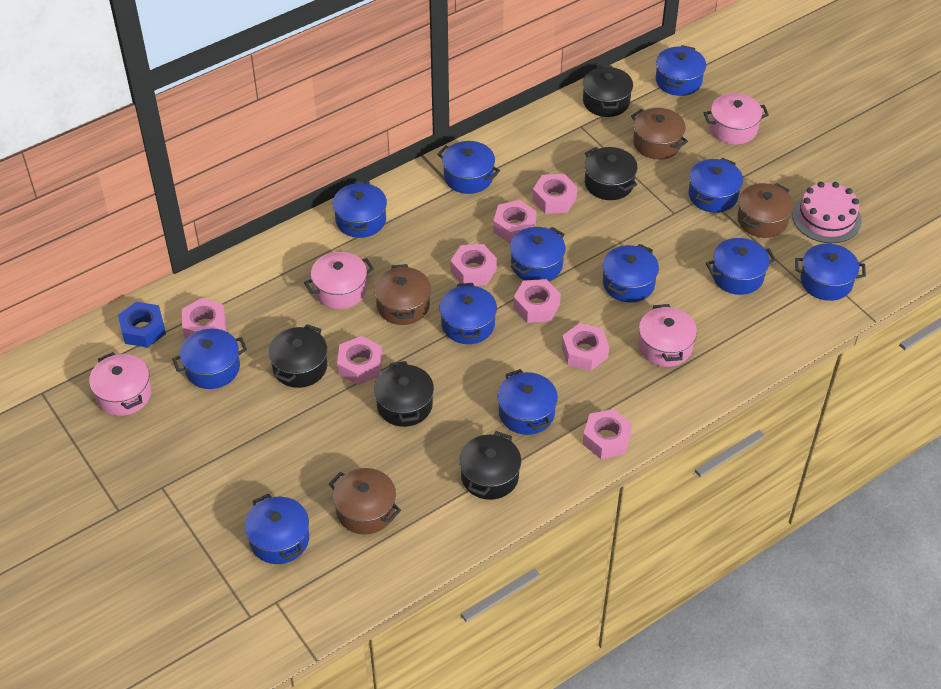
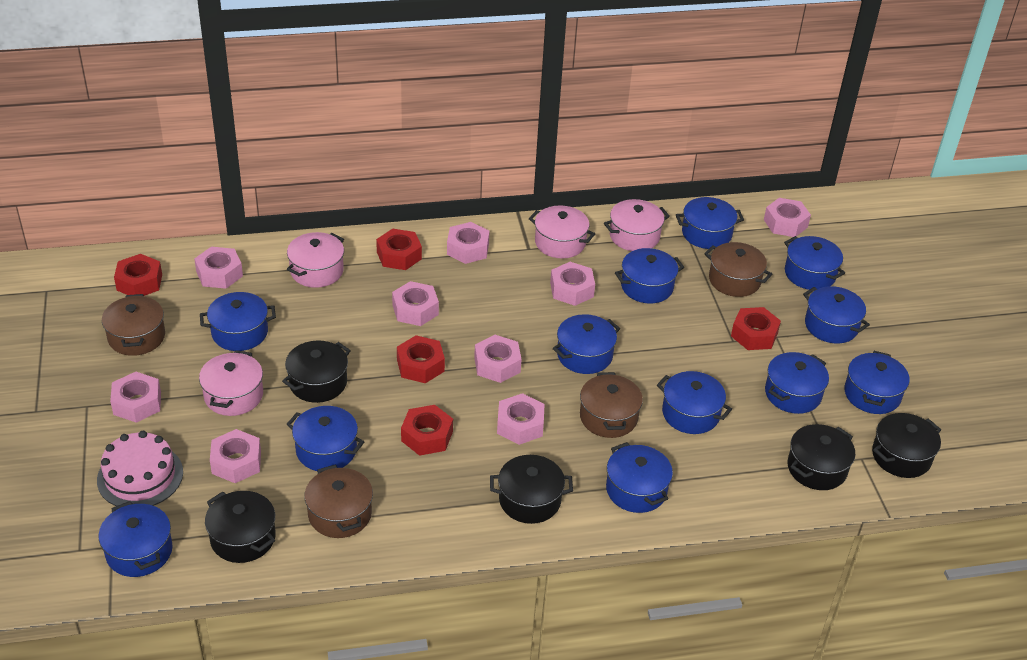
blue nut: [118,302,166,348] = 1 -> none = 0
pink nut: [182,298,226,339] [337,336,382,385] [450,244,497,286] [493,200,537,243] [513,279,561,323] [532,174,577,214] [562,323,609,371] [583,409,632,459] = 8 -> [110,372,161,423] [194,247,243,289] [210,429,261,483] [392,281,439,326] [447,222,489,264] [474,335,522,383] [497,393,545,445] [550,262,595,306] [764,198,811,237] = 9
red nut: none = 0 -> [114,254,162,296] [376,229,422,270] [397,335,445,383] [401,405,453,456] [731,307,781,350] = 5

